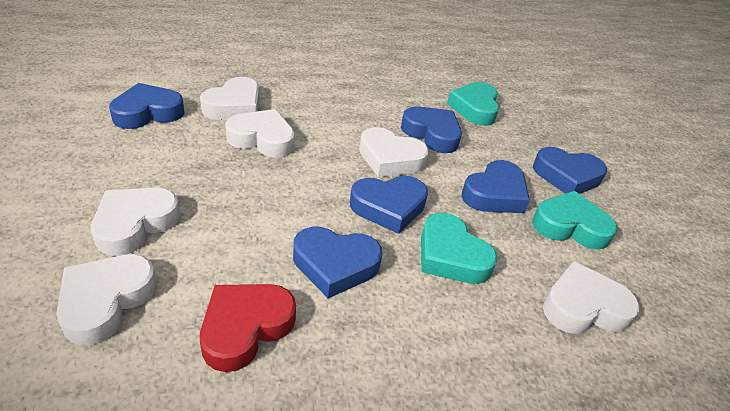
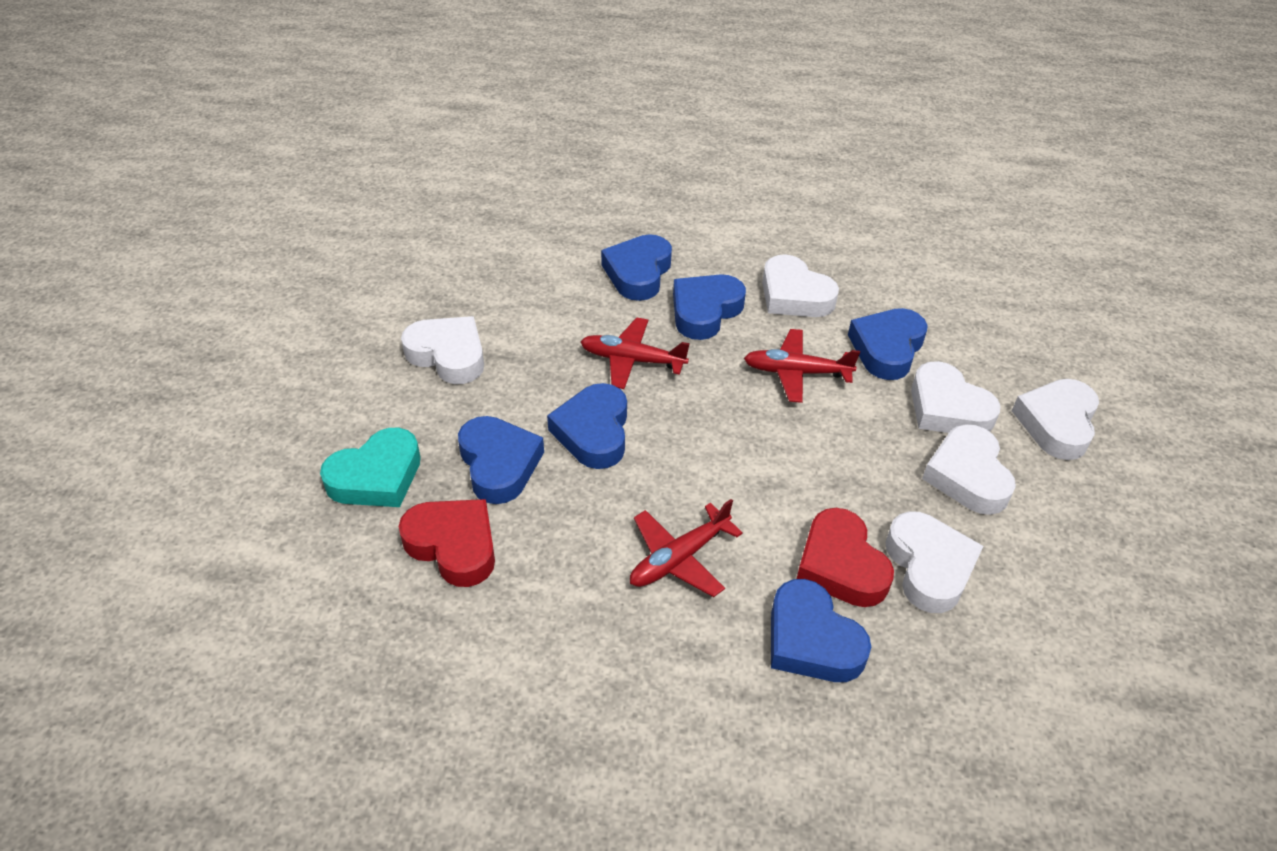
red heart: [200,284,296,372] = 1 -> [398,499,495,587] [797,508,894,607] = 2
red plane: none = 0 -> [581,317,690,389] [630,499,743,597] [744,329,860,403] = 3
turquoise heart: [421,213,498,284] [447,82,499,126] [532,191,617,250] = 3 -> [320,428,421,507] = 1

